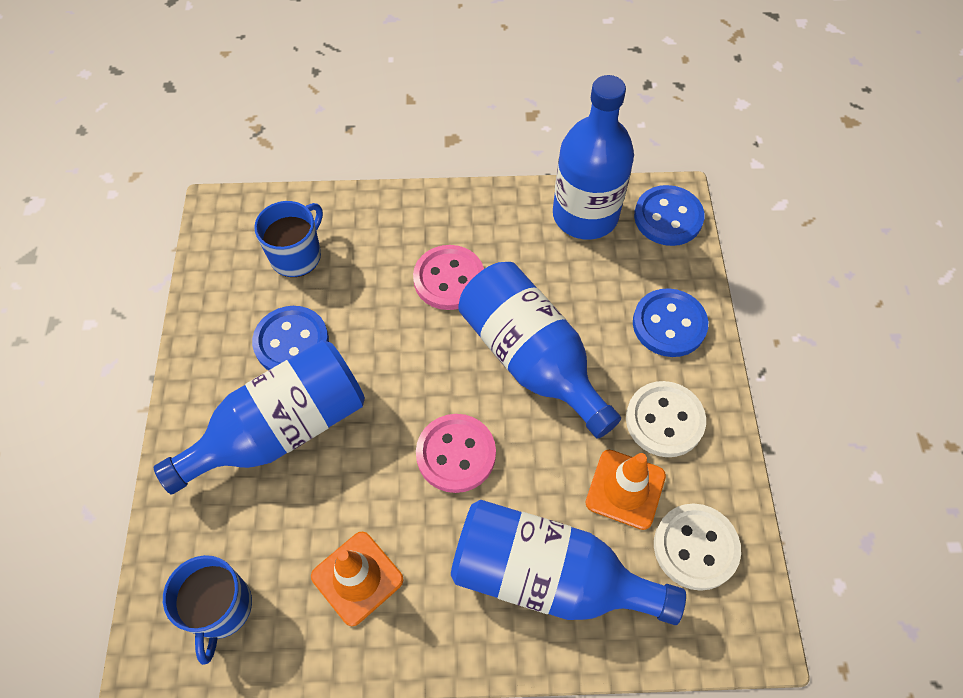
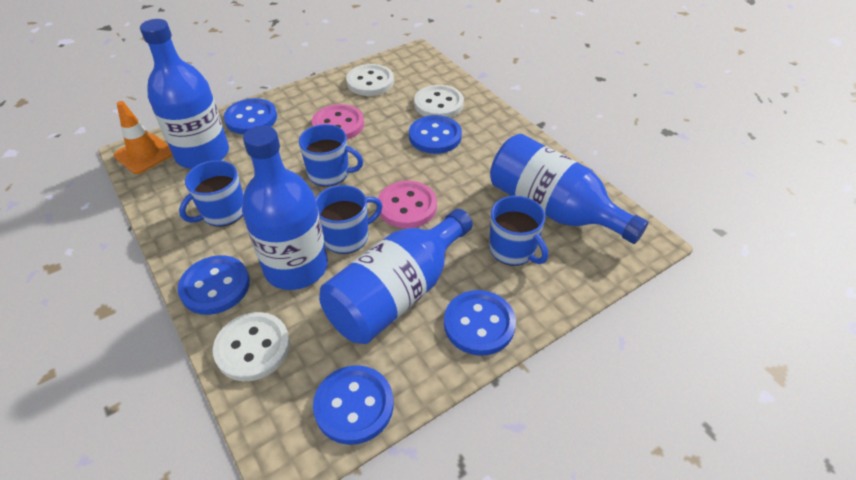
blue button: [252,306,329,370] [633,288,708,357] [634,185,705,246] = 3 -> [178,255,250,315] [224,98,277,134] [313,365,394,445] [409,115,462,154] [444,290,516,356] = 5
blue mug: [163,555,252,665] [254,201,323,277] = 2 -> [179,160,244,227] [299,124,363,187] [316,185,382,254] [489,196,548,266] = 4
orange traffic cone: [311,531,404,626] [586,450,666,530] = 2 -> [114,101,173,174] = 1
white button: [626,381,706,457] [654,504,741,591] = 2 -> [213,312,290,381] [346,64,394,96] [414,85,464,118] = 3

